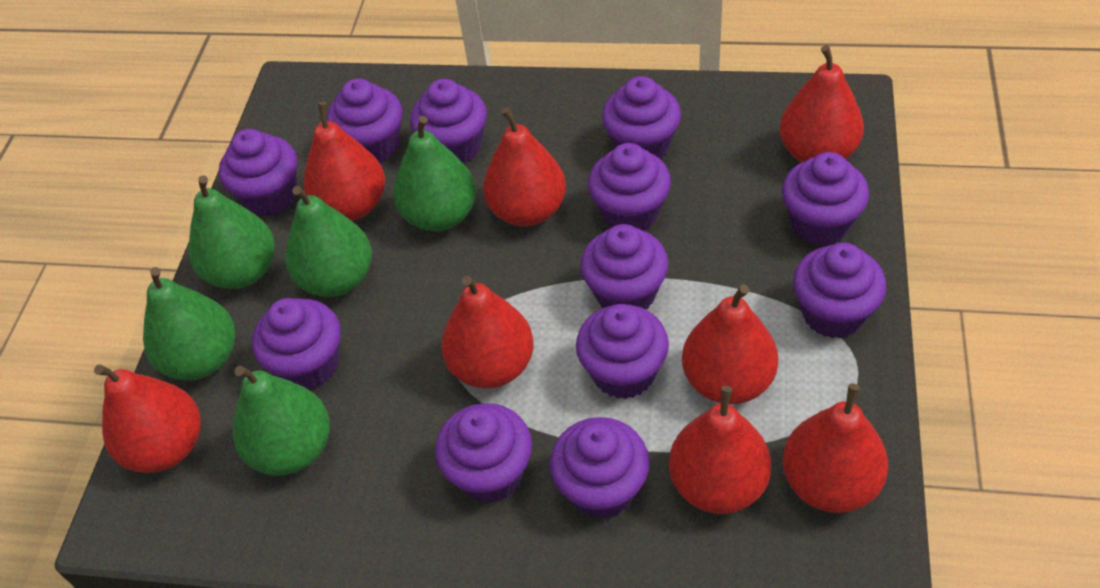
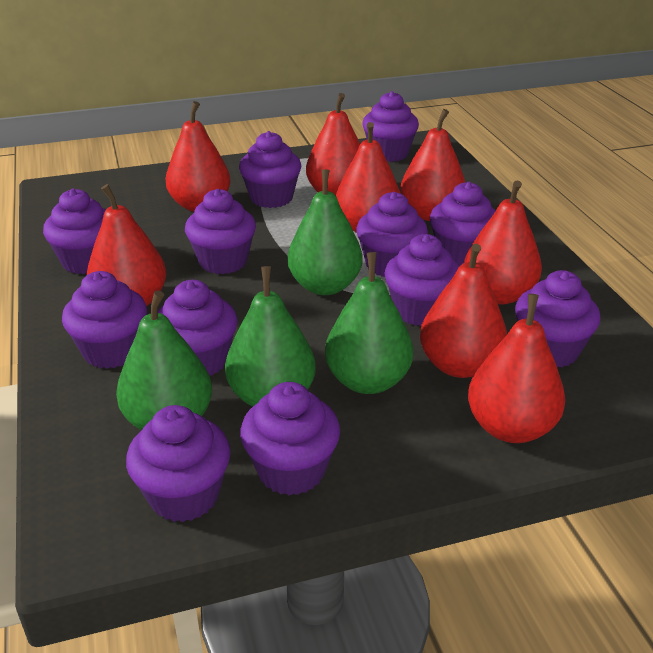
green pear: [143,267,235,380] [188,175,275,289] [233,366,330,476] [286,186,372,297] [394,116,476,232] = 5 -> [116,291,212,430] [225,266,316,407] [288,169,363,295] [325,252,413,394] = 4

